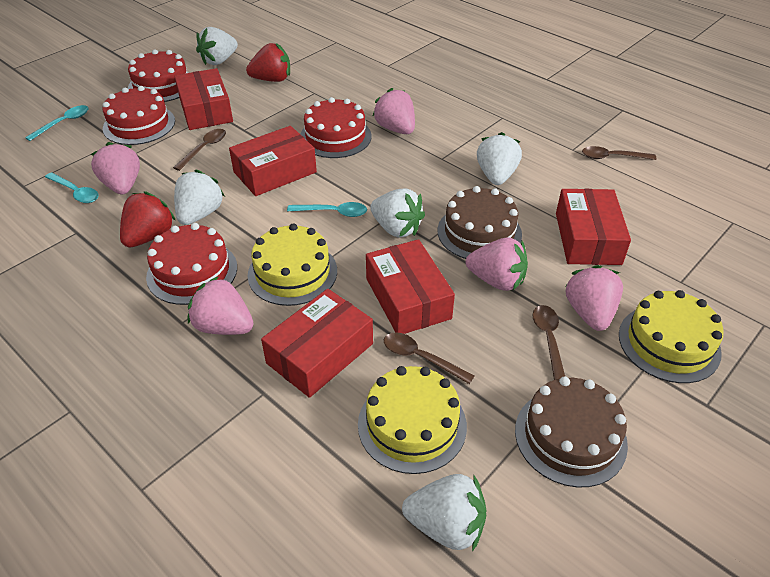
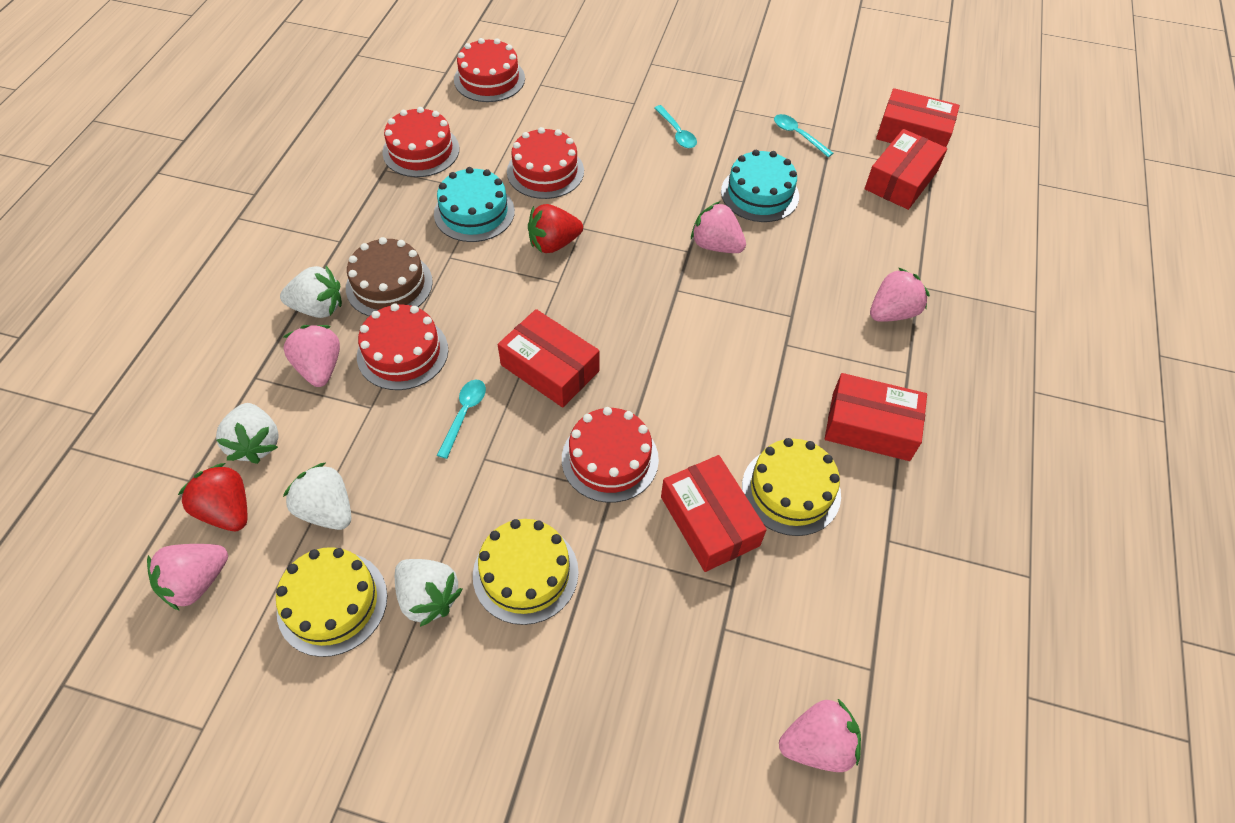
brown cake: [438,186,522,259] [515,376,628,487] = 2 -> [346,237,433,316] = 1
brown spoon: [173,129,226,171] [384,332,474,384] [533,305,565,380] [582,146,657,160] = 4 -> none = 0
red cake: [102,86,175,145] [128,49,188,102] [146,223,237,305] [300,97,371,158] = 4 -> [357,303,448,390] [382,107,459,177] [454,38,525,102] [507,127,584,199] [562,407,659,503] = 5
turquoise cake: none = 0 -> [434,167,515,242] [721,150,799,222] = 2
white strawberry: [174,170,225,225] [196,27,238,65] [370,188,425,238] [402,474,486,551] [477,132,522,185] = 5 -> [216,403,279,464] [280,266,342,318] [283,462,351,530] [395,559,463,627] = 4

